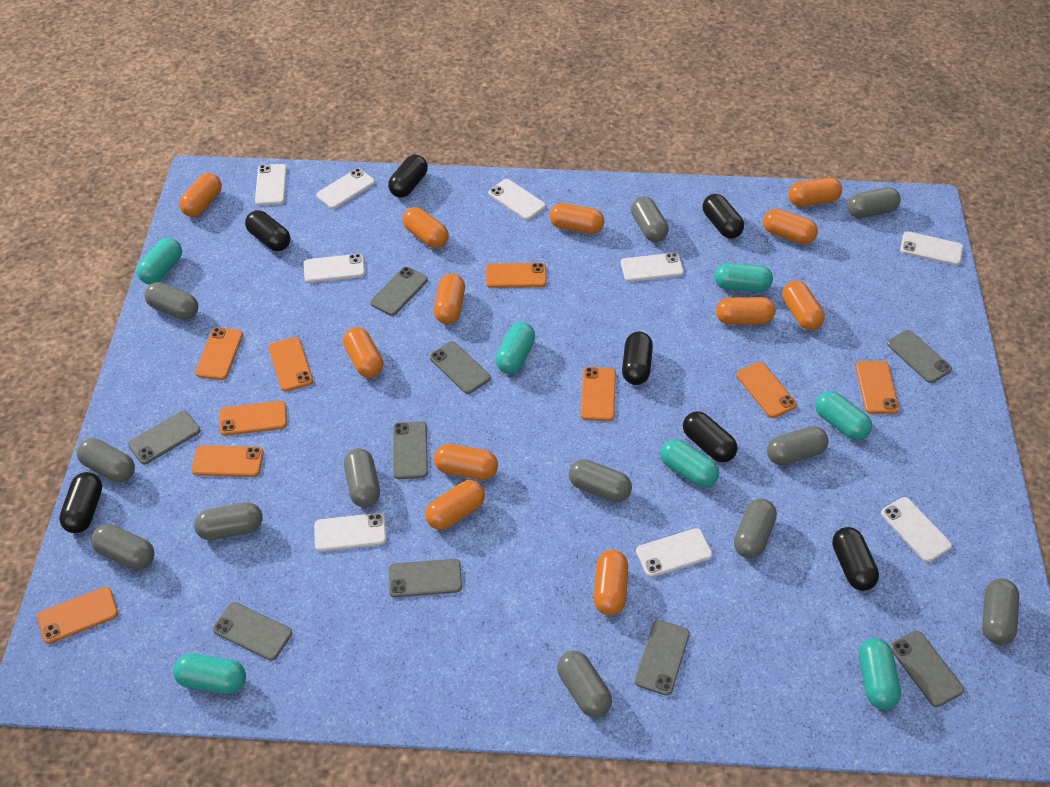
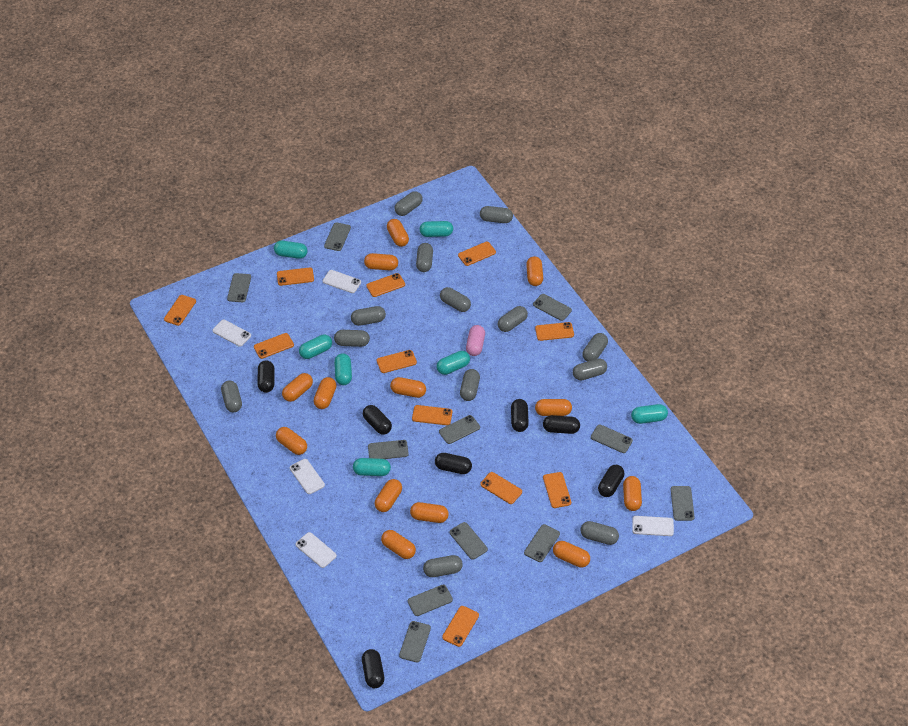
grey capsule: [77,438,135,483] [91,524,155,570] [144,282,199,320] [194,502,263,540] [344,448,380,507] [557,651,612,718] [569,459,632,502] [631,196,669,242] [734,499,777,559] [767,426,828,465] [847,187,901,218] [982,578,1020,645] = 12 -> [221,380,242,412] [334,330,370,347] [351,306,386,326] [395,191,423,216] [416,243,433,272] [423,555,463,577] [440,287,471,312] [460,369,480,401] [480,206,513,223] [498,306,528,332] [573,358,607,380] [580,521,619,545] [582,333,608,361] = 13
grey phone: [128,411,200,464] [213,602,292,661] [370,267,428,316] [388,559,462,598] [393,421,428,479] [430,341,491,394] [635,620,690,696] [887,330,952,383] [890,631,964,707] = 9 -> [227,273,251,302] [324,222,351,251] [368,440,409,459] [399,621,431,662] [408,585,453,616] [439,415,480,444] [450,522,488,560] [524,524,560,562] [533,294,572,321] [591,425,633,453] [671,486,695,521] = 11
orange capsule: [179,173,222,217] [343,327,384,378] [403,207,449,248] [425,480,485,530] [434,274,465,324] [434,444,498,480] [550,203,604,234] [594,550,628,615] [716,297,776,325] [763,209,818,244] [782,281,825,330] [788,177,842,207] = 12 -> [276,427,307,455] [282,373,313,402] [314,377,336,409] [364,253,398,270] [375,479,402,512] [381,530,416,559] [387,219,409,247] [390,377,426,398] [410,502,449,523] [526,256,543,286] [535,399,572,416] [553,541,590,568] [623,476,642,511] = 13
orange phone: [37,587,118,644] [192,445,264,477] [195,327,243,380] [220,401,287,436] [269,337,313,392] [486,263,547,288] [581,367,616,421] [737,362,797,418] [856,361,899,414] = 9 -> [164,295,196,326] [254,333,294,359] [277,267,314,286] [366,273,405,297] [377,350,417,373] [412,405,452,425] [442,606,479,647] [458,242,496,266] [480,472,522,504] [535,322,574,341] [543,472,571,508] = 11
pink capsule: none = 0 -> [466,325,485,356] = 1
white phone: [255,164,287,205] [304,254,365,283] [314,513,386,552] [316,168,375,209] [488,179,546,220] [621,253,684,282] [636,528,713,577] [881,497,952,562] [900,231,963,265] = 9 -> [212,320,251,347] [290,459,325,494] [296,532,337,568] [323,270,361,293] [632,516,674,536] = 5

